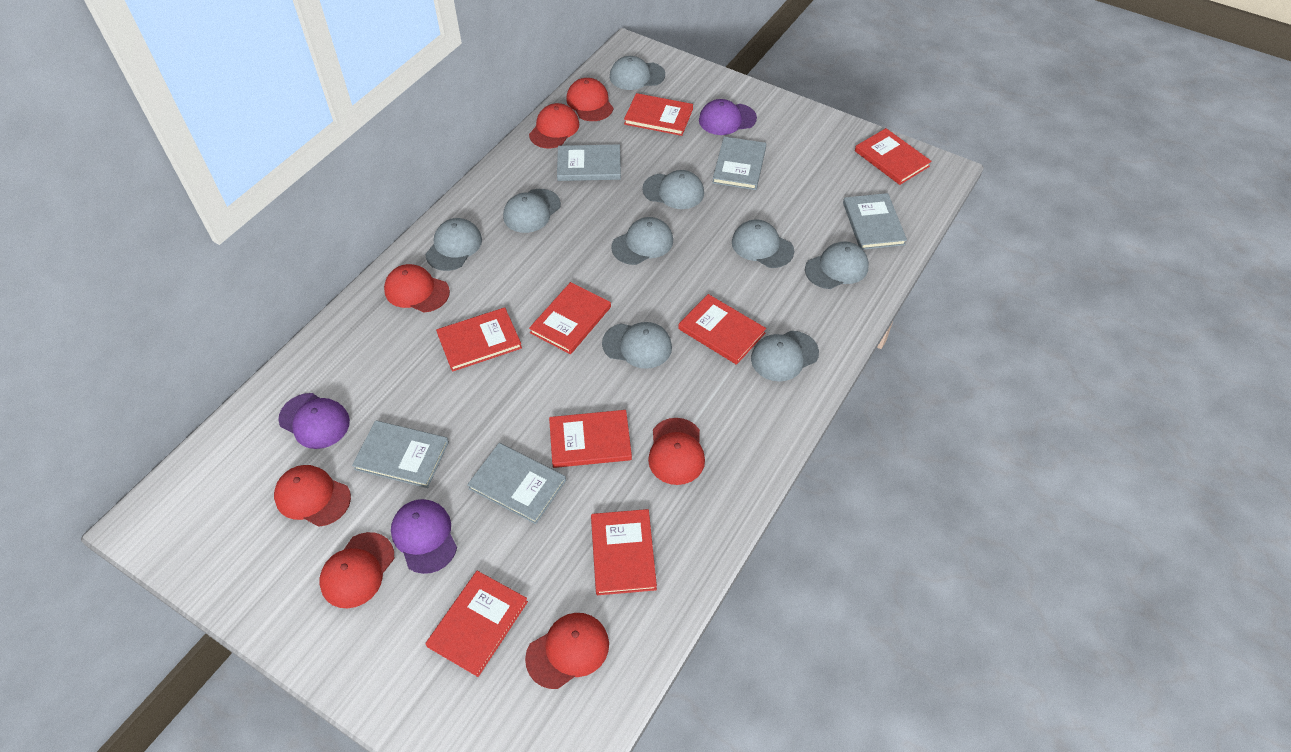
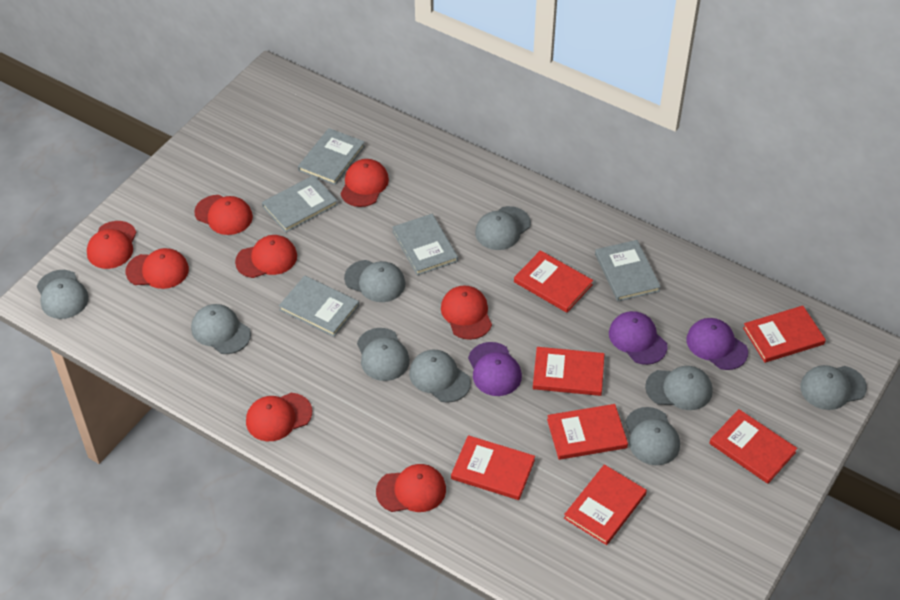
red book: [425,571,528,677] [436,307,522,372] [529,282,611,354] [549,410,632,468] [591,509,657,595] [624,93,693,136] [678,294,766,365] [855,128,932,185] = 8 -> [451,435,535,500] [514,250,593,313] [533,347,605,396] [547,404,628,460] [564,464,647,545] [709,409,797,484] [743,306,826,363] = 7
red cap: [274,465,351,527] [319,532,394,608] [384,264,450,313] [525,613,609,689] [529,103,579,148] [566,78,613,121] [648,418,705,485] = 7 -> [87,221,137,269] [126,248,189,289] [194,195,253,235] [235,235,297,278] [246,393,312,441] [340,159,389,207] [376,464,446,512] [441,286,492,340] = 8

